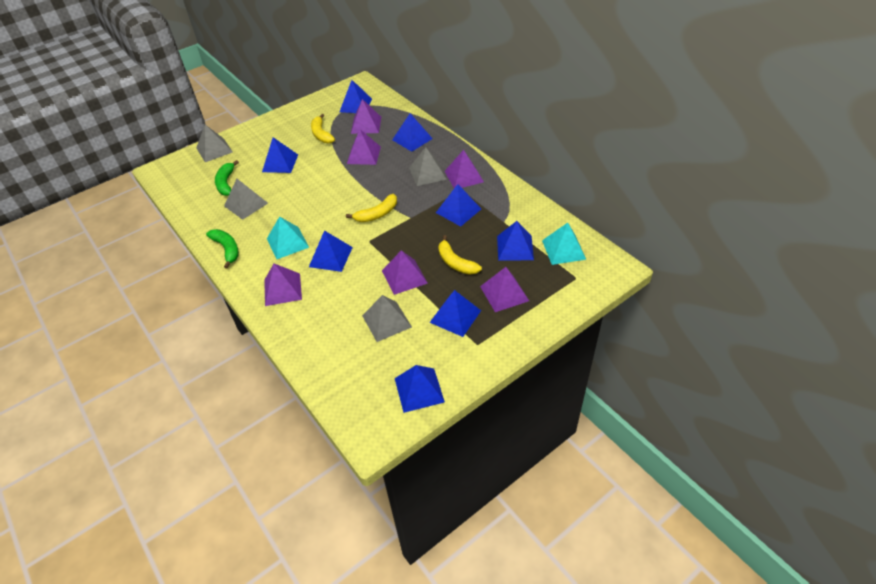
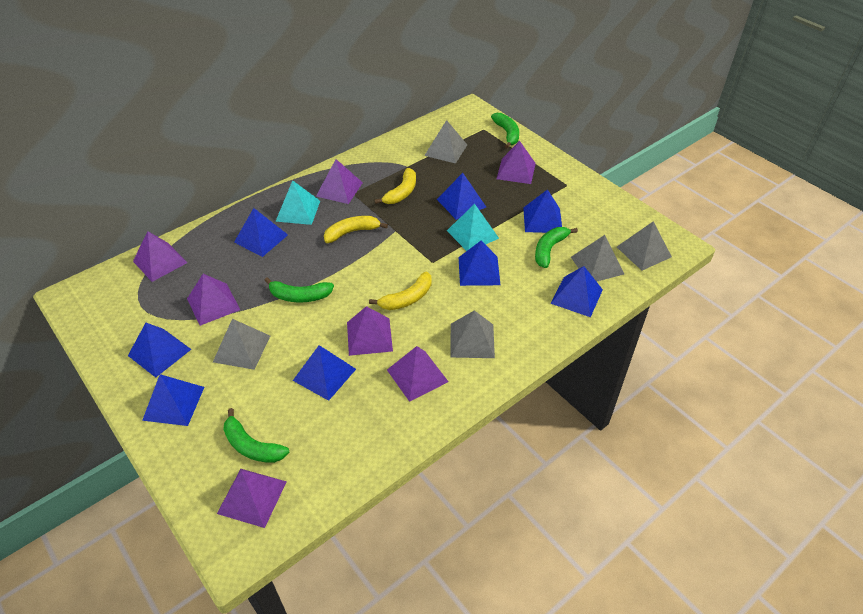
green banana: [206,229,239,269] [215,160,239,196] = 2 -> [223,408,289,463] [264,277,334,303] [491,113,519,148] [535,227,578,268] = 4
grey pyramid: [196,125,233,162] [224,179,268,220] [362,295,412,342] [409,147,447,186] = 4 -> [213,319,270,370] [424,120,467,164] [450,310,495,358] [571,235,624,282] [617,221,672,271] = 5
purple pyramid: [264,263,302,306] [347,129,381,165] [351,99,381,134] [382,250,428,295] [445,150,484,188] [480,267,529,312] = 6 -> [133,231,188,282] [187,274,240,326] [217,469,287,528] [316,159,363,204] [347,306,393,356] [387,346,449,402] [497,141,536,184] = 7

